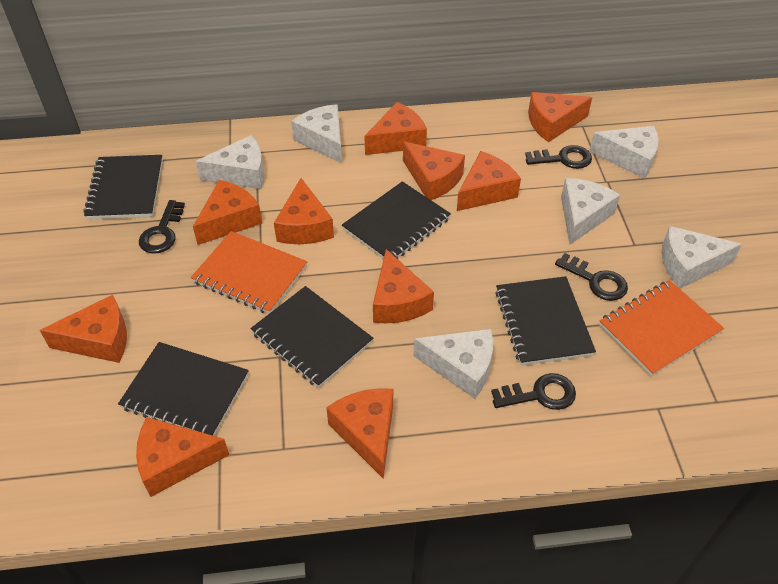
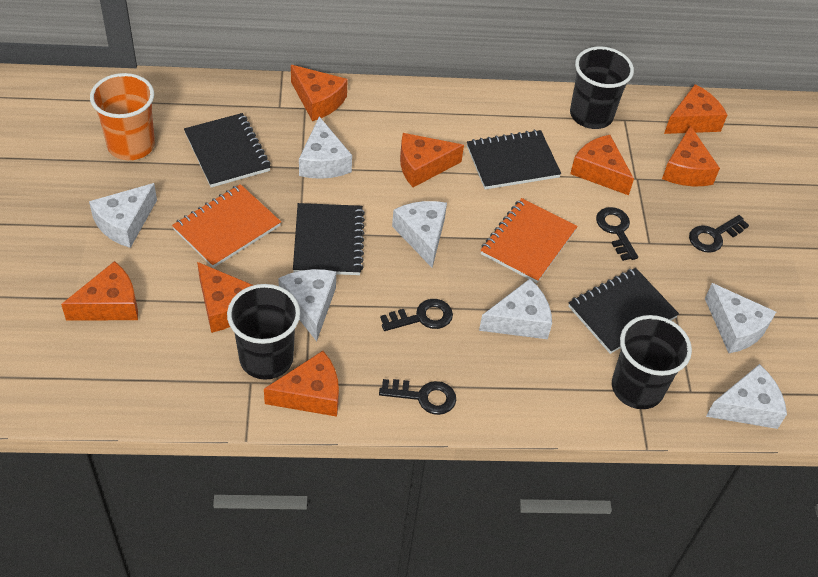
black cup: none = 0 -> [227,284,300,380] [570,47,634,129] [612,315,692,409] = 3
black notebook: [83,155,163,220] [118,342,249,436] [251,286,373,388] [342,181,451,259] [495,276,596,366] = 5 -> [184,113,271,188] [293,203,365,275] [467,130,561,189] [568,268,679,354] = 4
orange cheese: [40,295,127,363] [136,417,229,497] [193,180,262,245] [274,178,334,244] [326,388,393,479] [364,102,427,155] [373,249,434,323] [403,142,465,200] [457,151,521,211] [528,92,592,142] = 10 -> [61,261,138,320] [197,262,253,333] [264,351,339,417] [291,65,348,121] [400,133,464,187] [570,135,634,195] [662,126,720,186] [664,84,727,134] = 8
orange cup: none = 0 -> [90,73,155,160] = 1
white cheese: [196,135,264,189] [291,104,342,164] [414,329,493,399] [561,178,620,245] [589,126,659,179] [662,226,742,289] = 6 -> [89,183,157,248] [278,269,336,341] [299,116,352,179] [392,201,447,268] [479,279,552,339] [705,283,776,353] [706,364,787,429] = 7

